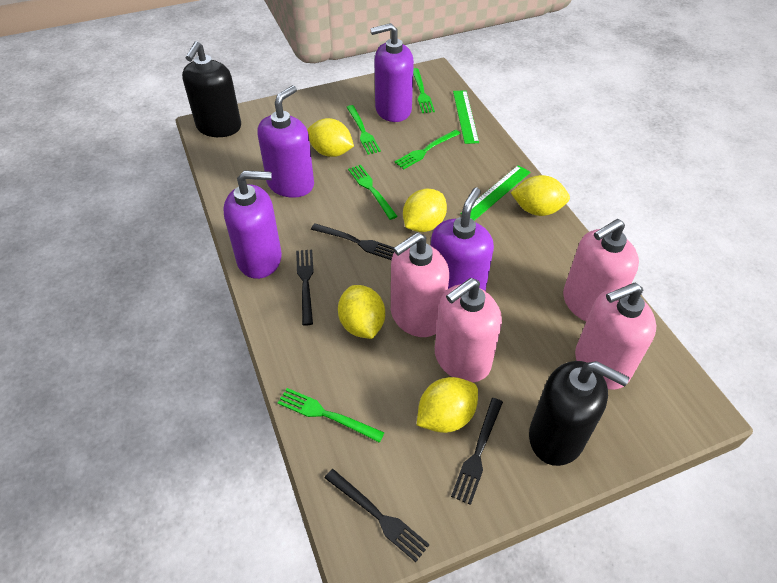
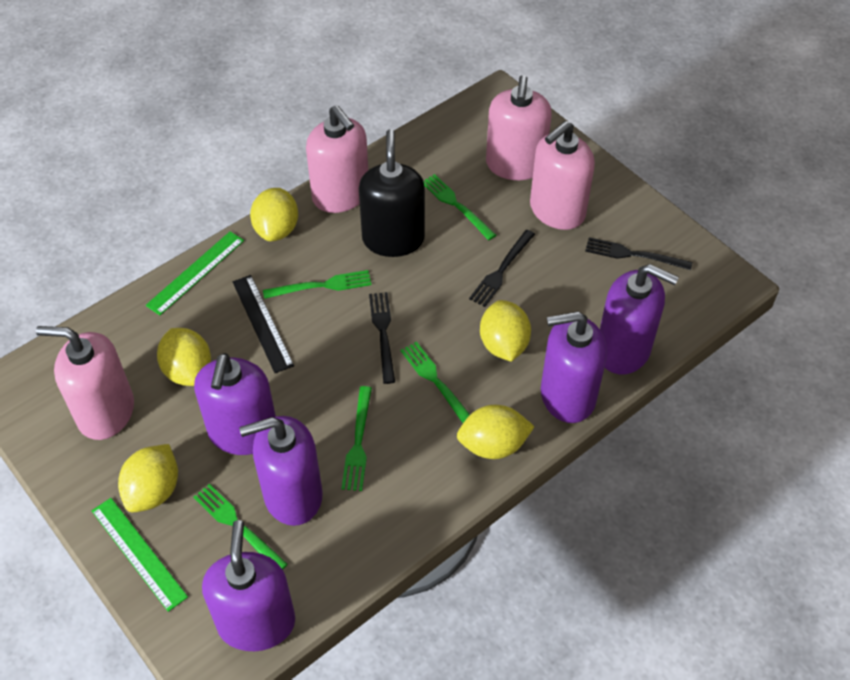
black fork: [296,250,314,326] [311,223,395,260] [325,469,430,562] [451,398,503,505] = 4 -> [369,292,395,384] [469,230,535,307] [585,237,692,270] = 3
black ruler: none = 0 -> [232,275,294,373] = 1
black soap dispenser: [182,41,241,137] [529,361,629,466] = 2 -> [359,129,425,257] = 1
purple soap dispenser: [223,170,282,279] [258,85,314,198] [370,23,414,122] [431,188,494,291] = 4 -> [194,353,276,455] [202,520,295,651] [239,416,323,526] [541,311,607,423] [600,264,679,374] = 5

